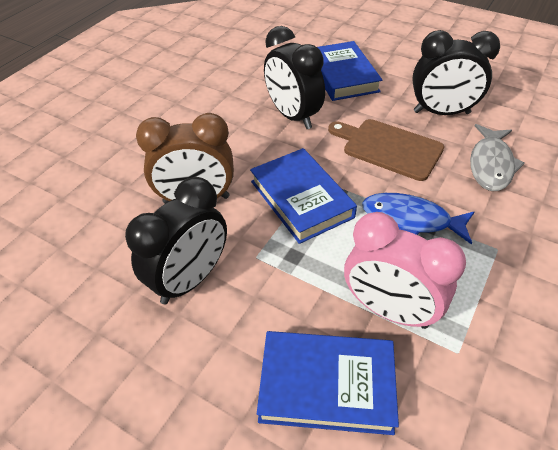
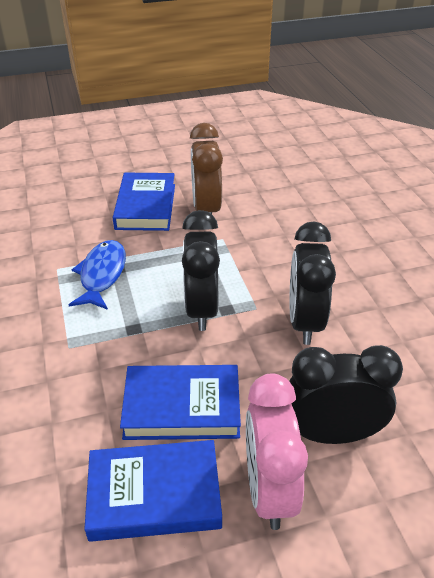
brown cutting board: [328,119,444,181] = 1 -> none = 0
grey fish: [470,124,525,191] = 1 -> none = 0

